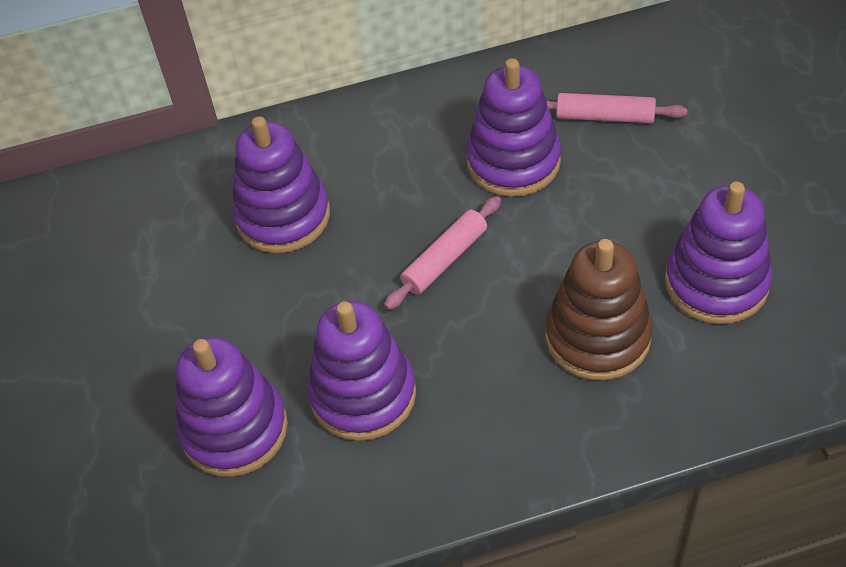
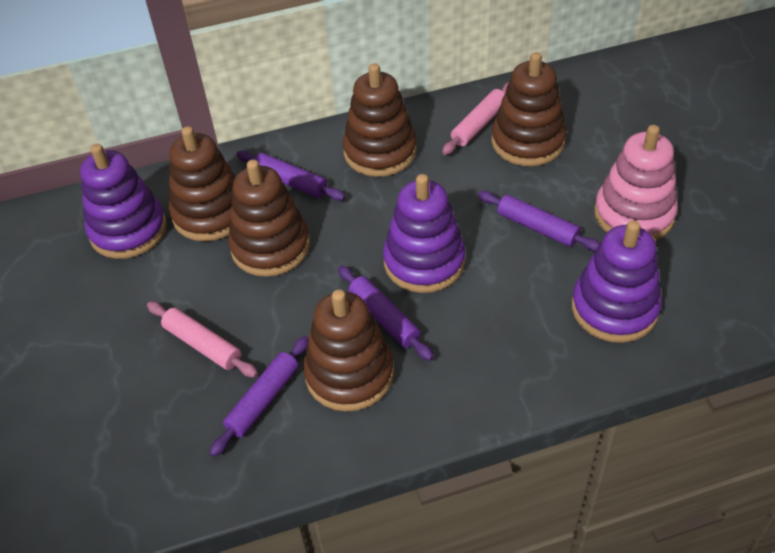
brown stacking toy: [545,239,653,380] = 1 -> [169,126,236,241] [228,160,310,277] [303,290,394,412] [343,63,417,177] [491,52,567,166] = 5
pink stacking toy: none = 0 -> [594,125,678,241] = 1
purple rolling pin: none = 0 -> [210,336,309,457] [236,151,345,201] [338,266,434,361] [478,191,600,252] = 4
purple stacking toy: [176,337,288,477] [232,116,330,253] [307,301,416,441] [466,58,561,197] [665,182,773,324] = 5 -> [80,144,167,259] [383,174,465,293] [572,220,662,343] = 3

